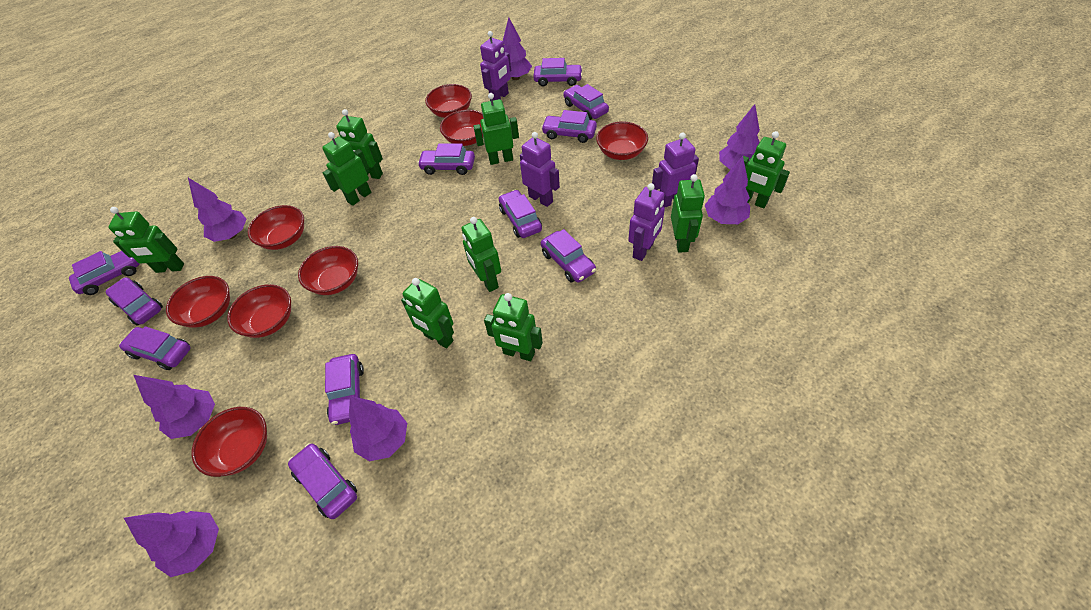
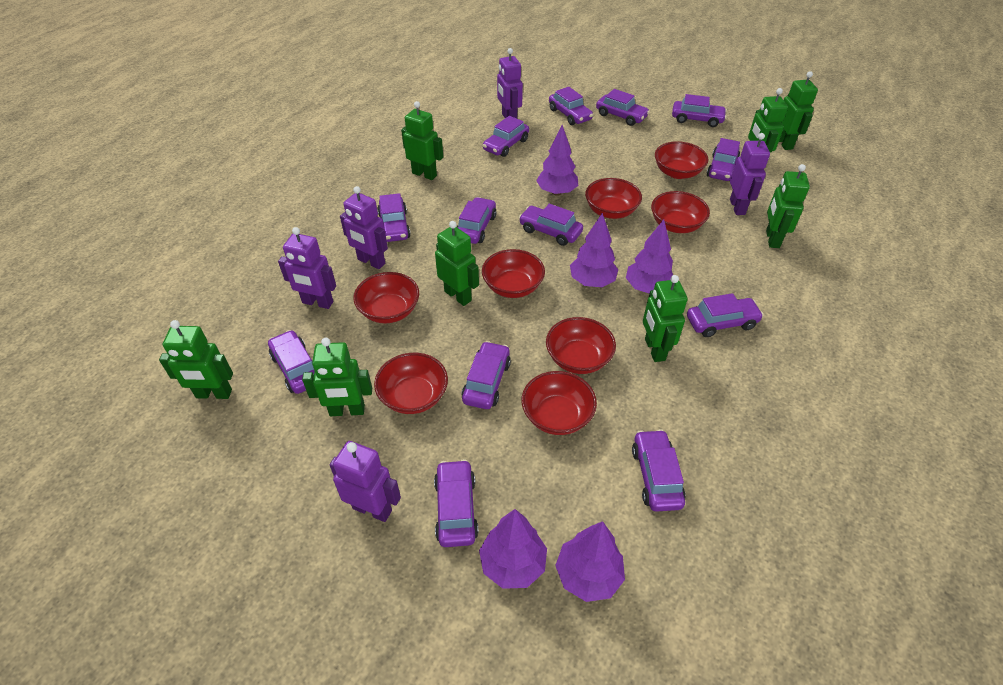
green robot: [108,207,184,273] [322,132,371,206] [336,109,383,179] [401,278,454,349] [461,217,501,292] [473,93,519,165] [484,293,543,361] [671,174,705,253] [743,131,790,208] = 9 -> [159,320,233,399] [302,338,372,416] [401,101,443,180] [435,221,479,306] [643,275,688,362] [748,88,788,152] [766,164,810,248] [779,71,818,150] = 8
purple car: [69,251,140,295] [106,277,163,326] [119,326,191,370] [288,443,357,519] [325,354,364,425] [417,144,475,175] [499,190,542,238] [533,58,583,86] [541,110,597,143] [541,229,596,283] [563,84,609,120] = 11 -> [268,330,315,394] [377,193,411,242] [434,459,479,547] [457,197,497,244] [461,341,511,409] [483,116,529,157] [519,203,583,246] [549,87,593,125] [596,89,650,126] [632,429,686,512] [672,94,727,127] [687,293,764,337] [707,138,740,181] = 13
purple robot: [480,31,511,101] [520,132,560,207] [628,183,665,261] [652,133,699,208] = 4 -> [278,227,336,309] [329,441,401,522] [340,186,388,269] [497,48,523,118] [730,133,770,215] = 5
purple tree: [124,511,219,577] [134,375,215,439] [188,178,247,242] [349,396,407,461] [503,18,532,80] [705,156,750,224] [719,104,760,169] = 7 -> [479,509,547,589] [536,125,578,196] [555,521,625,602] [570,213,619,287] [626,220,673,294] = 5

